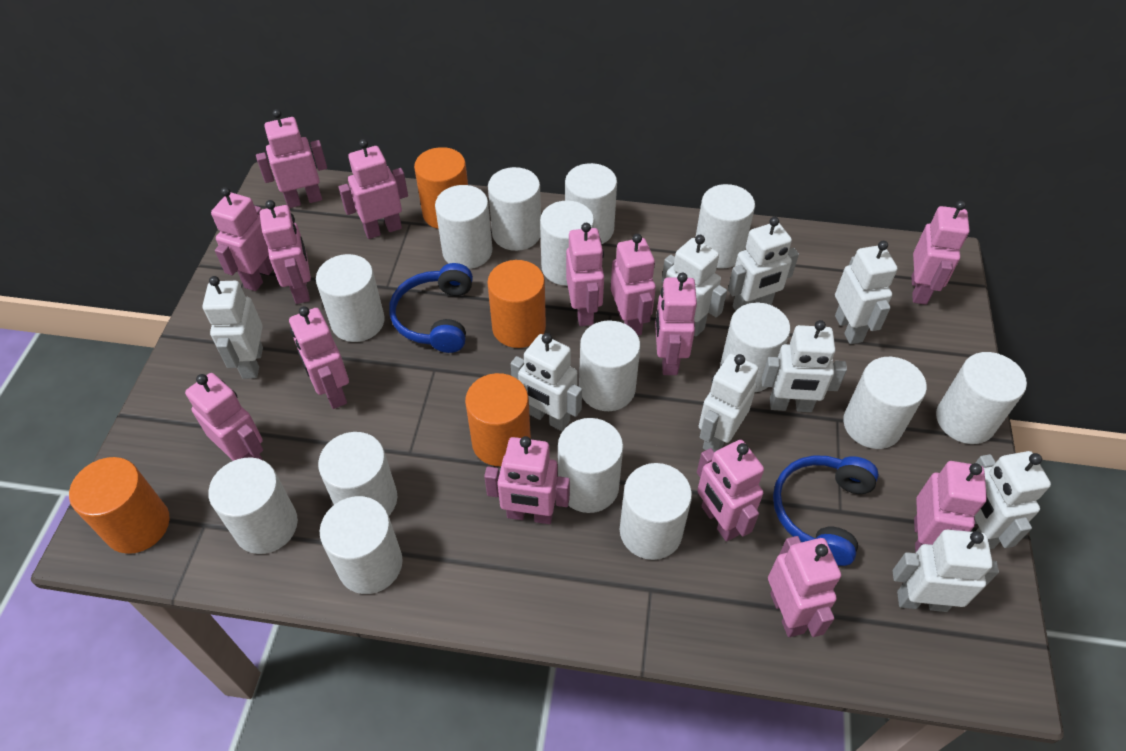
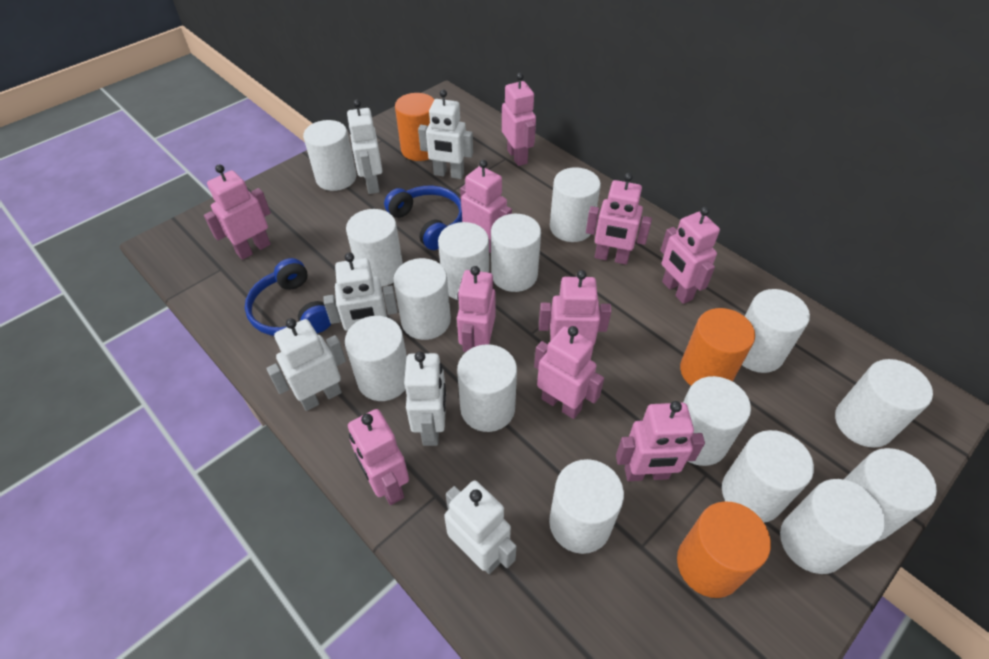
orange cylinder: [69,457,170,554] [414,147,468,229] [465,373,531,466] [487,260,546,348] = 4 -> [395,93,434,161] [677,501,771,598] [680,308,755,386] = 3
pink robot: [185,373,263,461] [211,187,273,291] [256,109,327,208] [260,200,311,304] [289,306,349,409] [338,139,408,239] [484,436,570,524] [566,223,604,326] [611,234,656,336] [655,273,697,375] [697,440,764,542] [768,536,841,637] [912,201,970,305] [914,461,987,552] = 14 -> [204,164,271,260] [348,409,409,505] [457,266,495,352] [460,160,512,253] [502,73,536,166] [534,326,604,419] [539,270,611,345] [586,173,652,265] [616,401,705,481] [661,207,720,304] = 10
white robot: [202,276,263,379] [511,333,582,431] [662,235,727,337] [699,354,758,452] [728,217,799,311] [761,320,847,412] [835,241,898,344] [893,530,999,612] [974,451,1051,549] = 9 -> [266,318,346,411] [323,252,398,331] [347,100,383,194] [404,351,446,446] [418,90,473,179] [444,480,517,574] = 6

